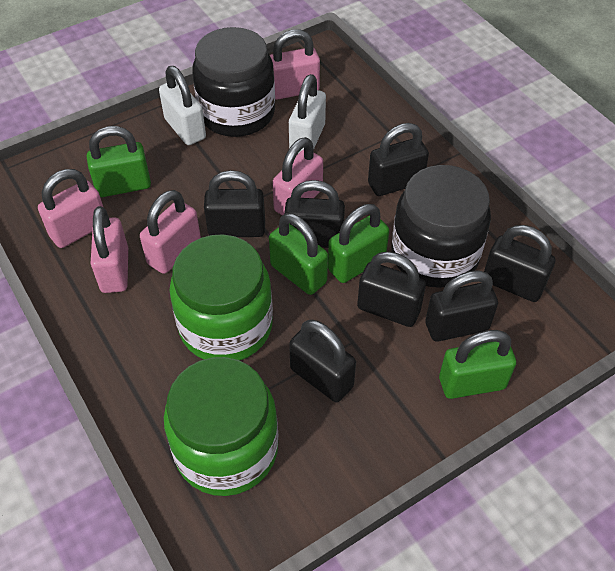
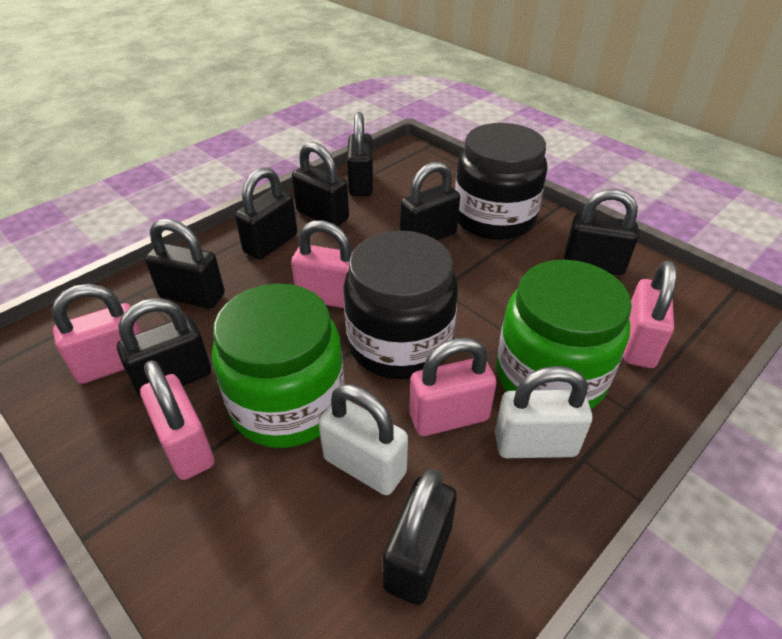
black padlock: [204,170,265,237] [284,180,345,248] [289,320,356,402] [357,252,426,327] [368,123,429,196] [425,270,498,342] [484,225,555,302] = 7 -> [117,298,211,400] [145,219,225,308] [235,167,297,260] [292,142,349,226] [347,112,373,196] [383,469,457,605] [400,161,460,240] [564,189,638,275] = 8
green padlock: [87,126,151,197] [269,213,328,295] [328,204,389,283] [439,330,516,399] = 4 -> none = 0

